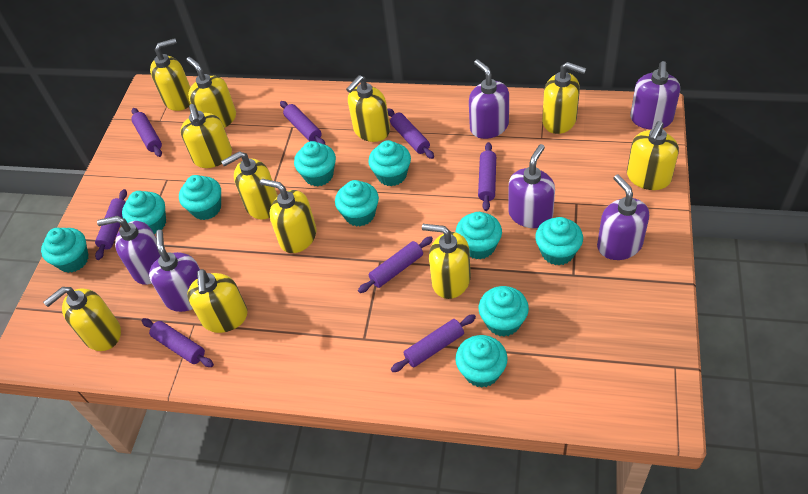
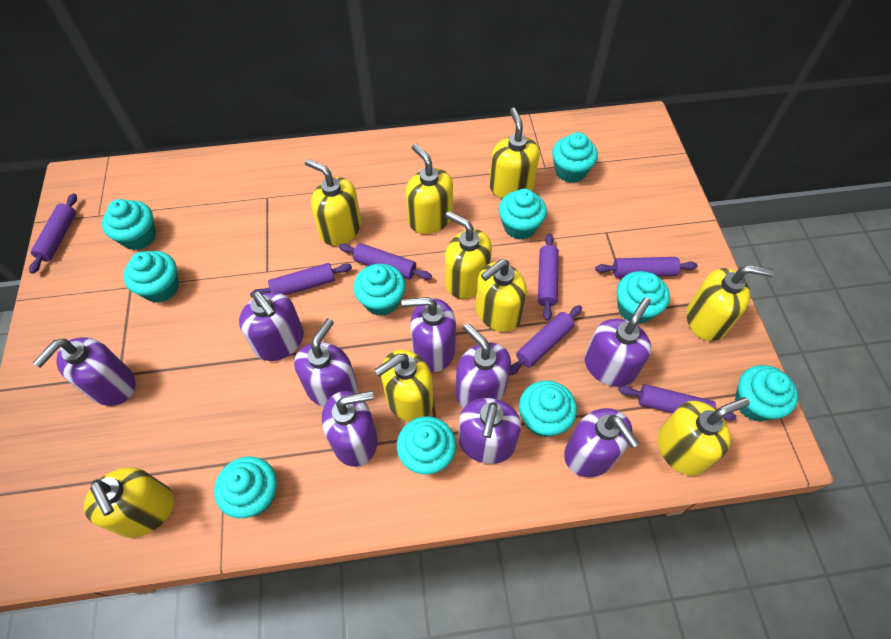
purple rolling pin: [95,189,127,260] [131,108,162,157] [142,318,214,367] [280,101,325,145] [358,236,433,293] [387,108,434,159] [391,314,476,372] [478,142,496,211] = 8 -> [29,193,77,274] [250,263,352,298] [339,243,432,280] [509,305,582,376] [538,234,559,321] [595,257,698,278] [619,384,736,421] = 7
purple soap dispenser: [97,216,160,285] [149,230,200,312] [469,59,509,139] [508,144,555,228] [597,174,649,260] [630,61,680,130] = 6 -> [33,337,136,406] [239,291,304,361] [294,318,358,407] [322,391,378,467] [401,297,456,372] [456,323,511,408] [458,398,521,464] [564,408,640,477] [584,297,651,387] = 9
yellow soap dispenser: [43,287,121,351] [150,38,191,111] [180,104,232,168] [187,57,236,128] [187,269,248,333] [221,151,278,220] [260,179,317,253] [346,75,390,142] [422,224,471,299] [542,62,586,134] [627,121,679,190] = 11 -> [84,467,174,538] [305,159,361,246] [374,350,433,422] [406,144,453,234] [445,211,492,299] [476,259,527,332] [489,108,540,198] [658,397,750,476] [687,265,775,341] = 9

